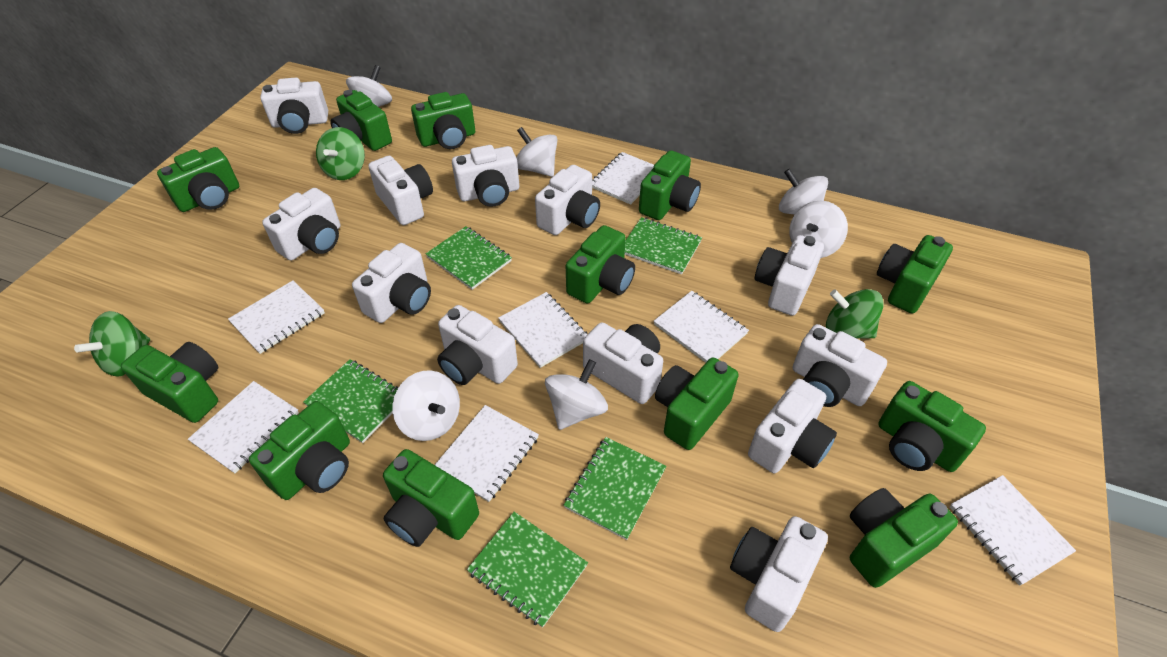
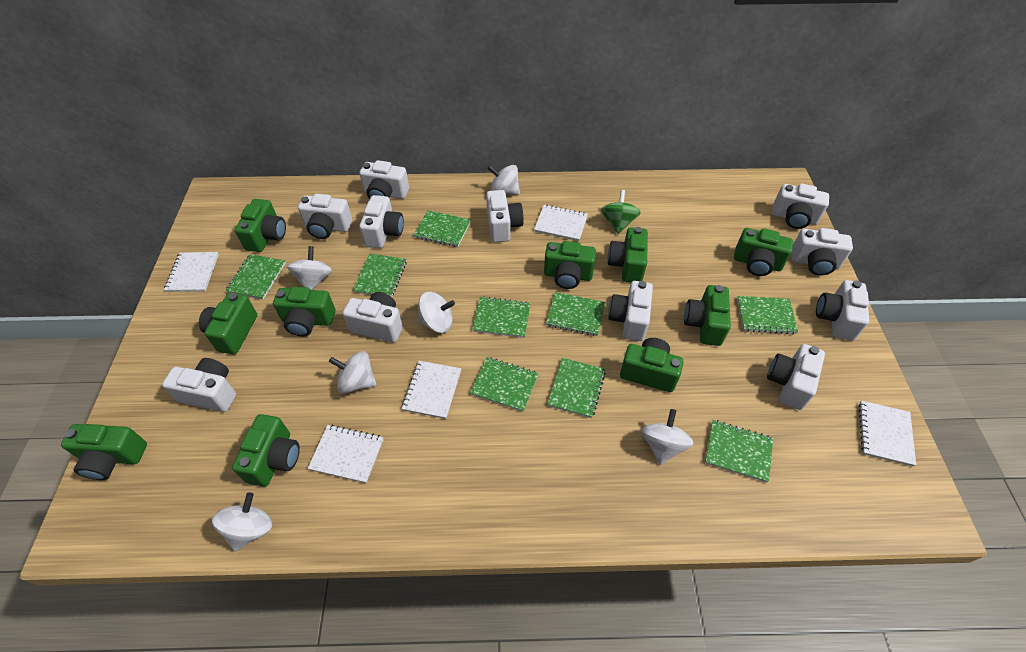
green camera: [121,342,219,423] [157,147,239,212] [249,401,350,500] [330,90,392,151] [383,449,479,547] [411,92,475,149] [566,225,635,304] [639,150,701,220] [655,357,739,450] [850,488,958,588] [877,235,953,314] [878,381,986,472] = 12 -> [61,424,147,480] [199,293,257,354] [232,414,300,487] [235,199,286,252] [273,287,336,337] [544,241,596,289] [608,227,648,282] [620,338,683,392] [684,285,731,346] [734,228,793,276] = 10
green notebook: [303,359,399,443] [426,226,512,290] [467,512,588,628] [564,437,666,540] [625,217,702,274] = 5 -> [226,254,286,300] [353,253,407,297] [414,210,471,247] [470,357,539,412] [472,296,531,338] [546,292,605,336] [548,358,606,418] [705,420,773,483] [737,296,798,334] = 9
green spinning top: [74,311,150,377] [316,127,365,180] [826,289,884,338] = 3 -> [601,190,641,234] = 1
white camera: [260,78,328,134] [262,188,340,261] [352,243,431,323] [368,156,433,225] [437,305,518,385] [452,145,519,207] [535,165,600,235] [583,322,663,404] [730,516,828,632] [748,379,837,473] [755,235,824,316] [793,324,887,407] = 12 -> [162,358,236,412] [298,194,352,239] [343,292,403,342] [359,160,409,199] [359,195,404,248] [486,190,524,242] [608,281,653,341] [767,344,825,410] [772,184,829,229] [791,228,853,276] [816,280,869,341] = 11
white notebook: [188,381,299,473] [228,280,325,354] [435,405,539,502] [498,292,587,368] [592,152,654,205] [654,291,749,363] [950,475,1076,586] = 7 -> [164,252,219,292] [308,425,384,483] [402,361,461,419] [534,205,588,241] [859,401,916,466] = 5

